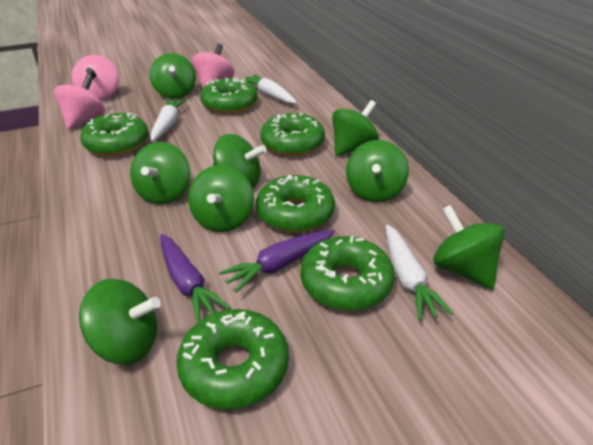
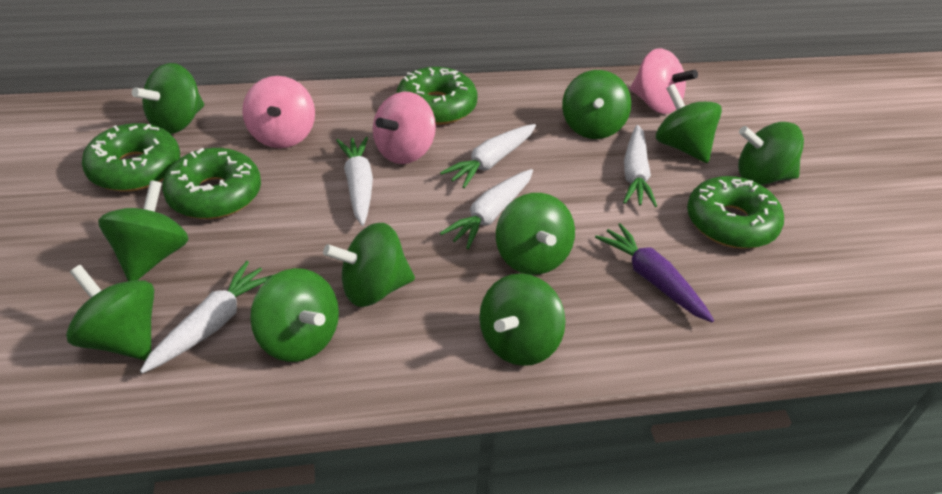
green donut: [80,113,149,156] [176,309,289,410] [200,78,258,114] [256,175,335,233] [260,113,325,156] [301,236,395,311] = 6 -> [82,123,180,192] [162,148,261,219] [396,67,477,125] [687,176,784,249] = 4
green spinning top: [79,279,161,364] [130,142,190,204] [150,53,196,99] [188,165,254,232] [213,134,267,189] [332,100,379,156] [346,140,409,202] [433,205,505,289] = 8 -> [66,265,154,361] [98,180,189,281] [132,63,204,134] [250,268,339,362] [323,223,415,307] [479,273,565,366] [496,193,575,275] [562,70,631,139] [656,84,722,163] [738,122,804,185] = 10
purple carrot: [160,234,231,322] [219,230,335,293] = 2 -> [595,223,714,322] = 1
white carrot: [150,99,187,142] [244,74,297,104] [386,224,453,321] = 3 -> [140,261,273,374] [336,137,373,226] [440,124,536,188] [440,169,533,249] [623,125,657,207] = 5

